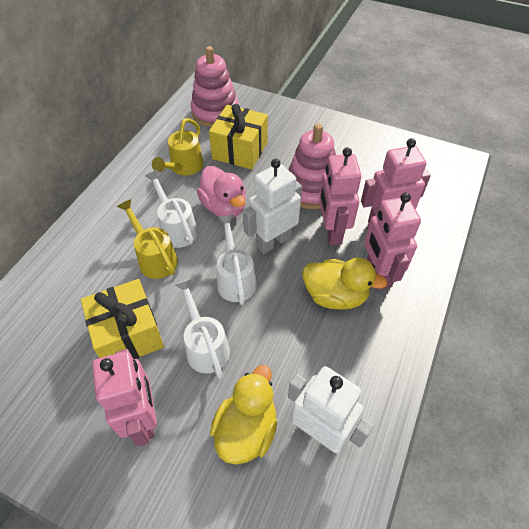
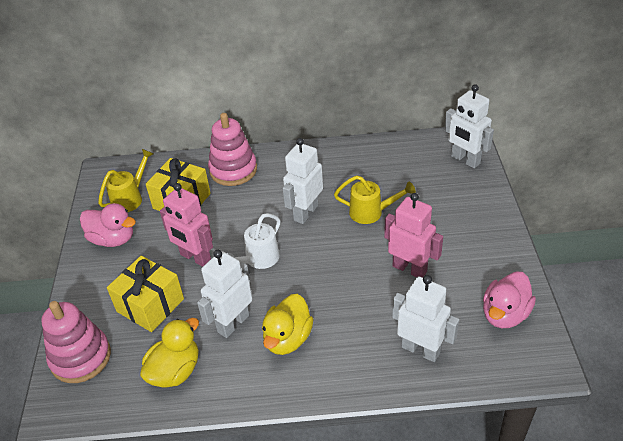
pink duck: [197,166,246,217] = 1 -> [80,203,136,247] [483,272,536,328] = 2
pink robot: [92,349,157,446] [319,147,361,245] [361,138,431,223] [364,193,421,290] = 4 -> [160,183,213,267] [384,193,443,278] = 2
white robot: [243,159,302,254] [288,366,374,454] = 2 -> [197,250,252,338] [283,138,323,224] [392,275,459,362] [444,84,494,168] = 4
white watering can: [145,170,198,248] [174,278,230,379] [217,215,257,305] = 3 -> [227,213,281,269] = 1

